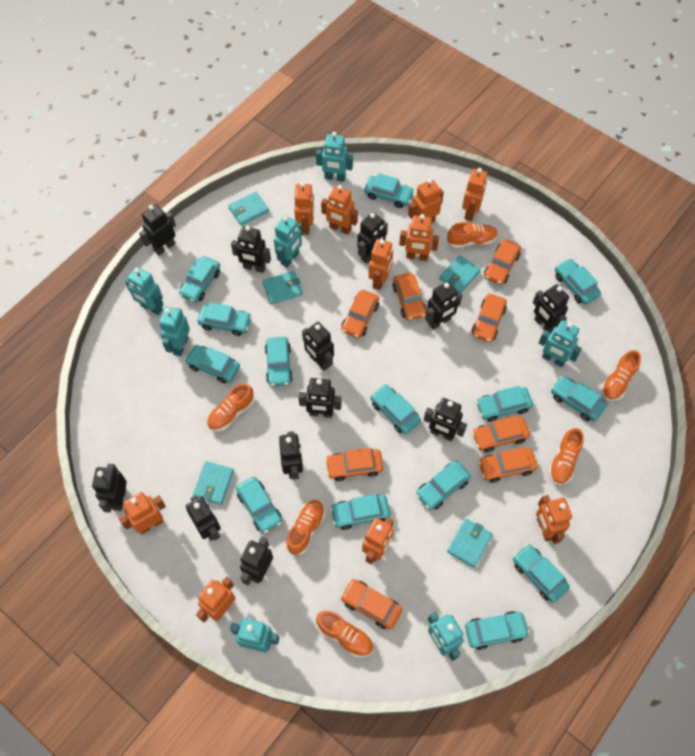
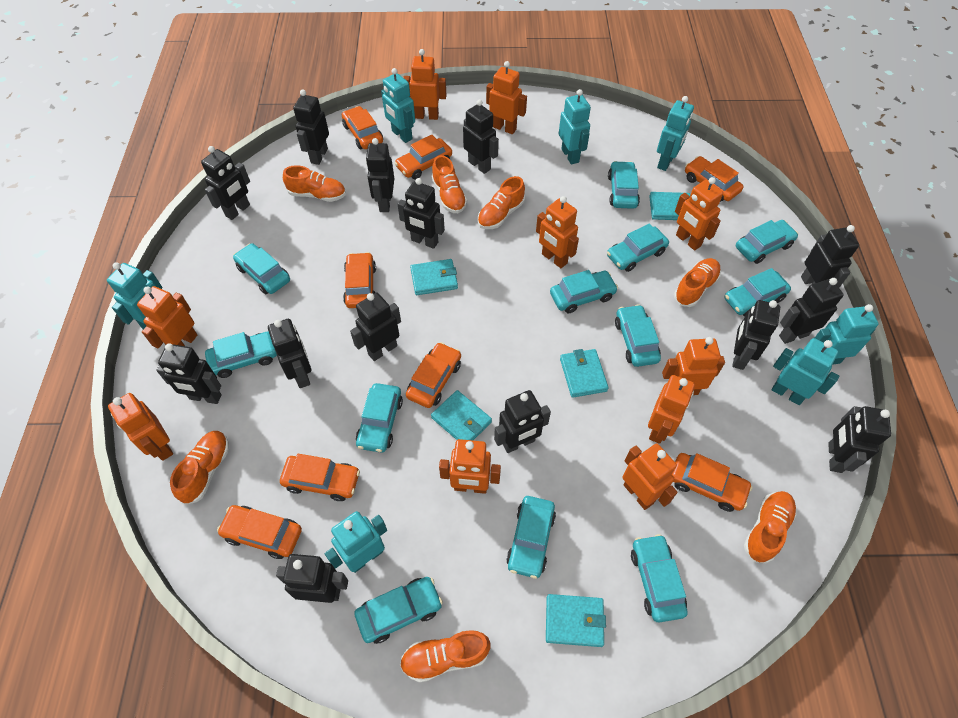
black robot: [92,464,127,513] [139,204,176,256] [186,495,221,541] [231,226,271,273] [240,537,273,585] [279,431,303,479] [298,378,341,418] [302,322,334,371] [357,212,388,264] [424,398,467,441] [425,281,462,330] [533,284,569,334] = 12 -> [156,343,222,404] [201,146,250,220] [268,319,311,388] [276,554,348,603] [293,89,329,165] [350,293,401,361] [366,138,394,212] [398,178,445,249] [463,99,499,174] [494,390,551,453] [732,300,780,370] [779,278,844,344] [801,225,859,288] [828,406,891,473] = 14
orange shoe: [207,384,254,431] [286,500,325,555] [316,611,373,658] [447,222,498,248] [549,428,584,485] [601,350,641,401] = 6 -> [170,431,229,505] [283,165,346,202] [400,630,490,683] [432,155,467,213] [478,176,525,229] [674,258,721,307] [744,491,797,563] = 7
turquoise car: [179,256,220,303] [185,345,240,384] [197,302,252,336] [236,477,282,533] [265,337,293,386] [330,494,390,530] [364,173,415,208] [371,384,421,434] [416,461,471,510] [465,611,530,650] [476,386,533,422] [513,544,570,603] [551,376,607,421] [555,258,601,305] = 14 -> [205,331,277,378] [233,243,290,294] [354,577,443,644] [356,383,403,453] [506,496,556,579] [550,270,618,313] [607,223,669,272] [608,161,640,209] [615,305,661,367] [631,534,688,623] [725,268,791,317] [736,220,798,264] = 12

